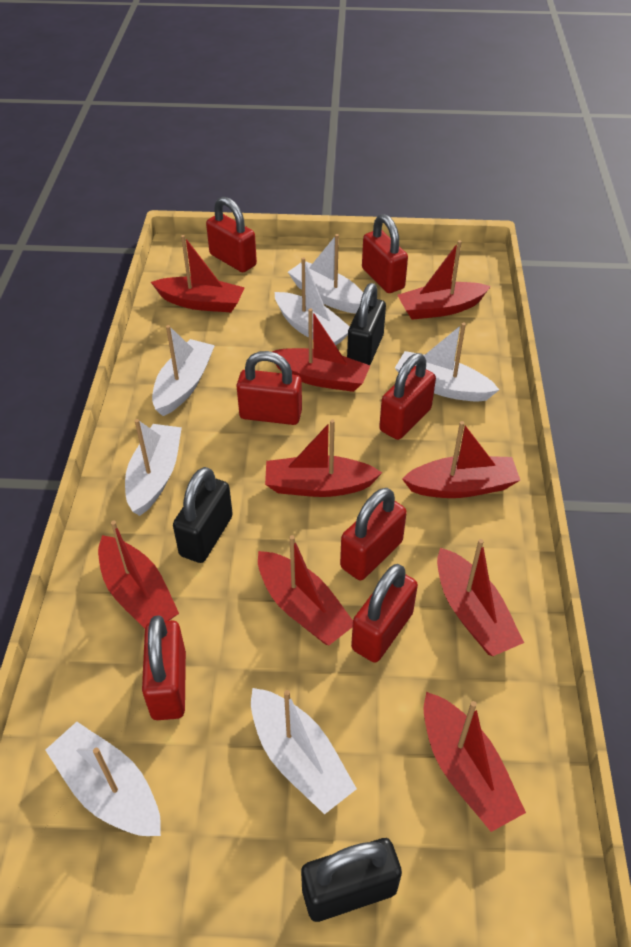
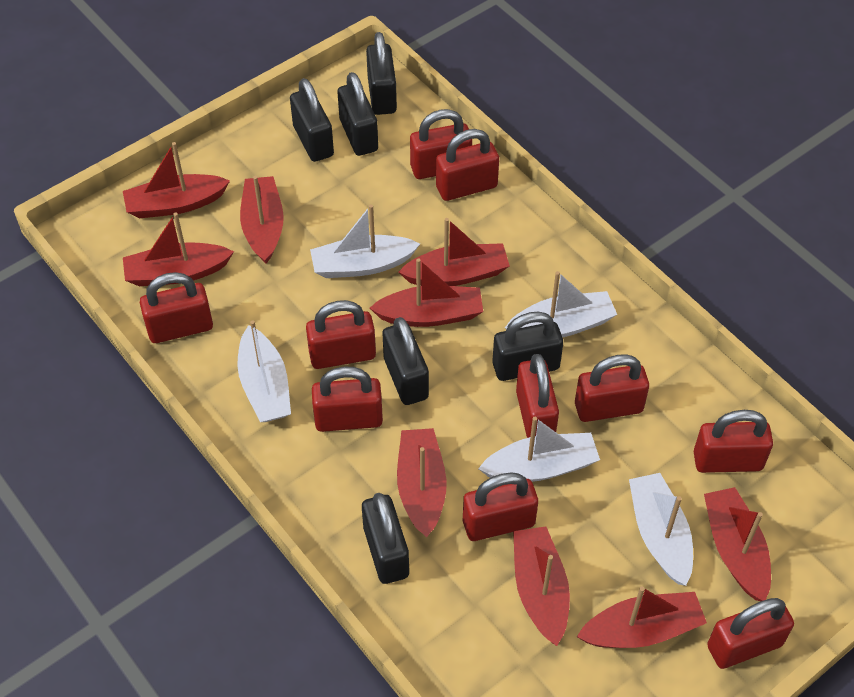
black padlock: [173,467,233,563] [301,838,402,922] [347,283,386,365] = 3 -> [290,78,334,162] [337,72,378,156] [362,493,409,584] [366,32,397,115] [382,317,429,405] [492,312,563,381] = 6
red padlock: [142,615,186,720] [206,197,257,272] [236,351,302,425] [340,488,407,580] [351,564,418,663] [362,214,408,293] [379,353,436,440] = 7 -> [140,272,213,343] [306,300,376,369] [312,367,383,432] [410,109,472,179] [436,129,499,201] [463,472,538,541] [516,354,559,438] [575,354,649,422] [694,410,773,473] [707,598,794,669] = 10
white boat: [45,722,161,836] [125,419,182,516] [152,325,215,416] [251,688,357,814] [274,257,350,346] [288,234,363,314] [395,323,499,402] = 7 -> [238,320,291,422] [310,204,420,278] [478,417,600,482] [505,271,617,338] [629,473,693,586] = 5

